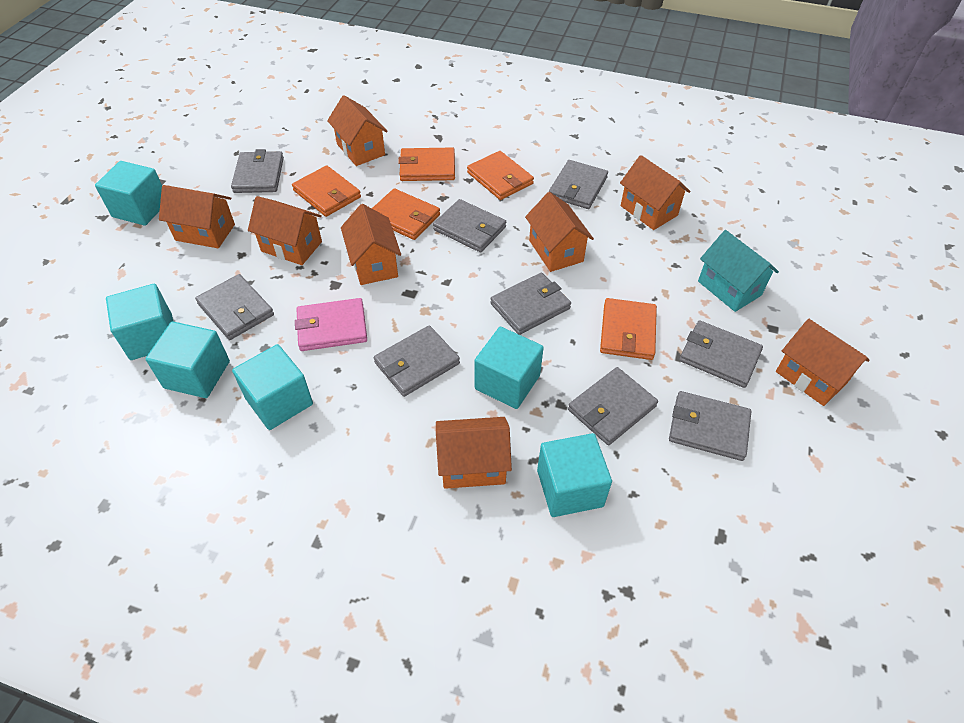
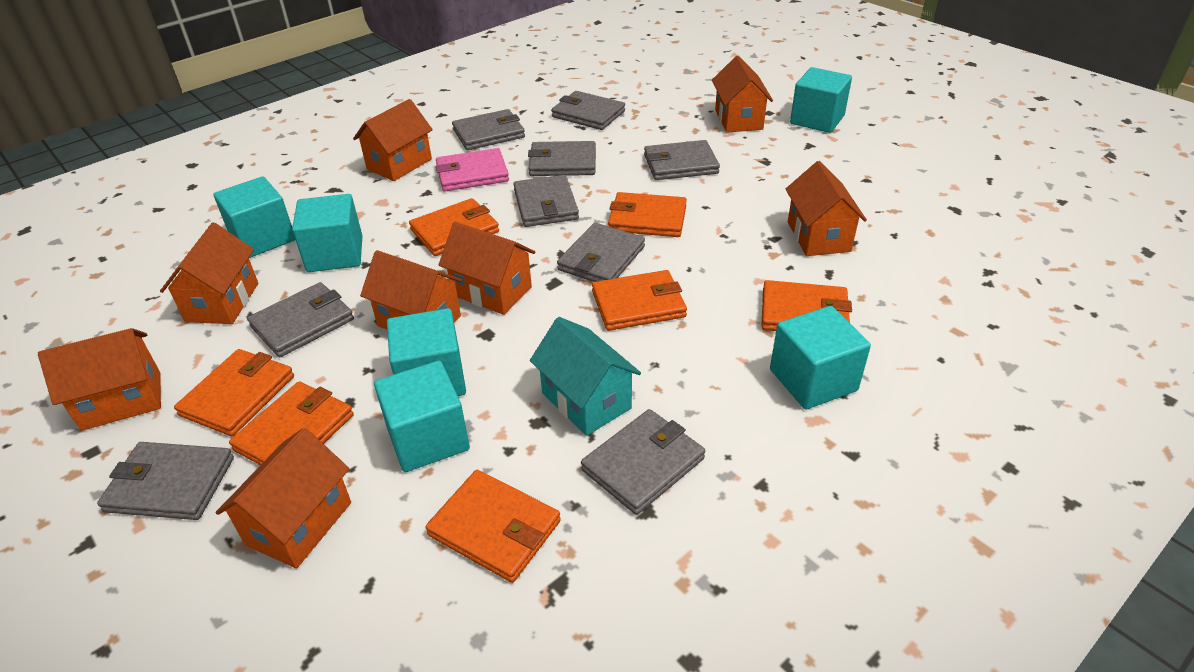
orange wallet: [292,165,361,217] [372,188,440,240] [398,148,455,181] [467,151,534,200] [600,298,657,360] = 5 -> [174,349,294,437] [229,381,354,465] [409,198,499,256] [425,470,561,583] [592,270,687,331] [608,192,687,237] [761,280,852,331] = 7

